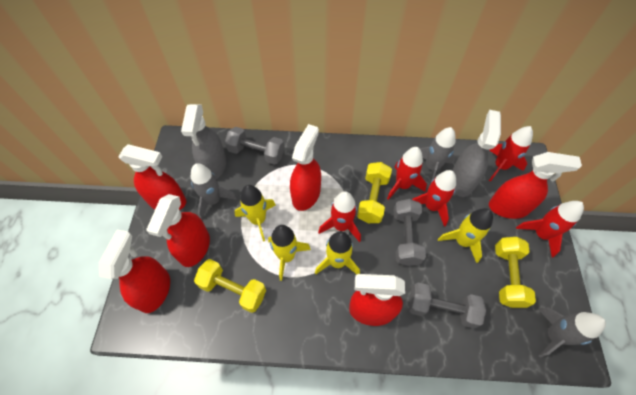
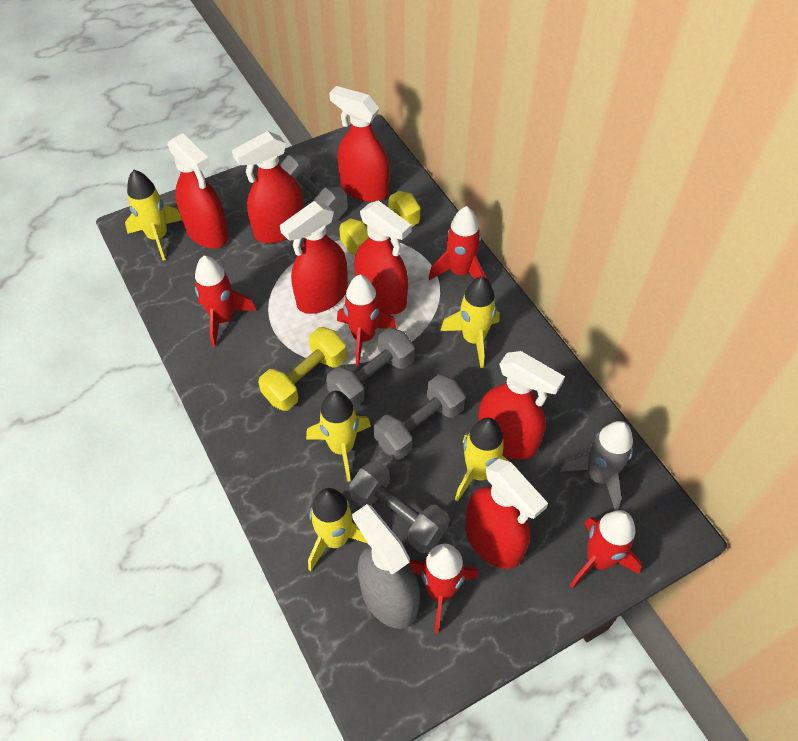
grey dumbbell: [225,127,284,165] [394,199,426,266] [409,283,486,329] = 3 -> [280,155,348,221] [326,328,415,408] [349,460,449,553] [373,374,466,460] = 4
grey rocket: [191,163,237,220] [420,127,456,186] [538,307,606,358] = 3 -> [560,421,633,510] = 1
grey spray bottle: [181,104,227,179] [452,110,501,197] = 2 -> [352,504,420,629] = 1
red spray bottle: [99,230,170,313] [119,144,186,210] [146,194,210,267] [290,124,321,211] [349,274,405,326] [489,152,582,219] = 6 -> [168,133,229,248] [232,131,304,243] [280,201,348,314] [329,86,389,202] [354,200,412,314] [465,458,548,569] [478,351,565,459] = 7
yellow dumbbell: [194,259,266,313] [357,162,392,223] [495,237,536,308] = 3 -> [258,327,347,411] [339,191,420,255] = 2
yellow rocket: [234,185,276,242] [268,225,311,281] [315,231,360,274] [438,208,493,263] = 4 -> [125,170,182,261] [306,391,371,481] [308,488,368,571] [440,276,500,368] [455,418,517,502] = 5

